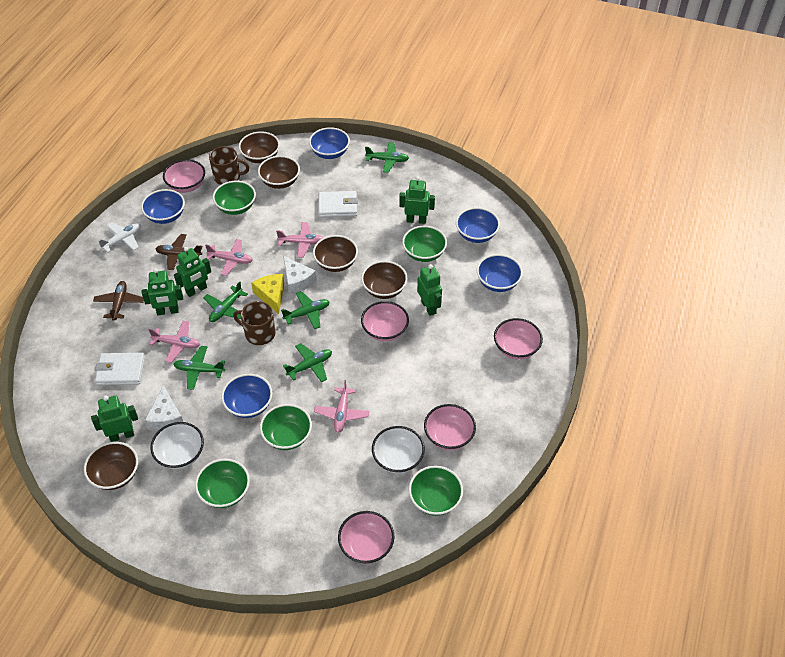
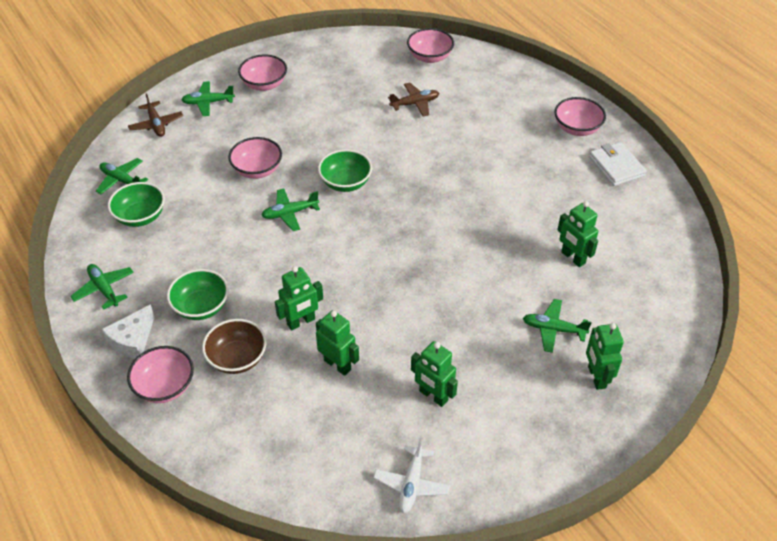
blue bowl: [141,189,185,224] [221,374,272,418] [309,127,350,159] [456,207,500,243] [477,254,523,292] = 5 -> none = 0
brown bowl: [84,442,138,490] [239,131,280,163] [258,156,300,189] [313,235,358,272] [361,261,408,299] = 5 -> [202,319,267,374] = 1
brown mug: [209,146,249,185] [233,301,276,345] = 2 -> none = 0
green bowl: [195,459,250,508] [213,181,256,215] [260,404,312,450] [402,226,447,262] [409,466,463,516] = 5 -> [108,182,165,227] [167,269,229,320] [318,149,372,192] = 3
pink plane: [148,321,200,363] [205,239,253,276] [276,222,323,258] [314,380,369,433] = 4 -> none = 0
white bowl: [150,422,204,469] [372,426,425,473] = 2 -> none = 0
white cheese: [144,385,183,431] [283,256,317,295] = 2 -> [102,304,155,359] = 1
white wallet: [95,353,145,385] [319,191,358,217] = 2 -> [589,142,647,186] = 1
yellow cheese: [251,274,284,314] = 1 -> none = 0

